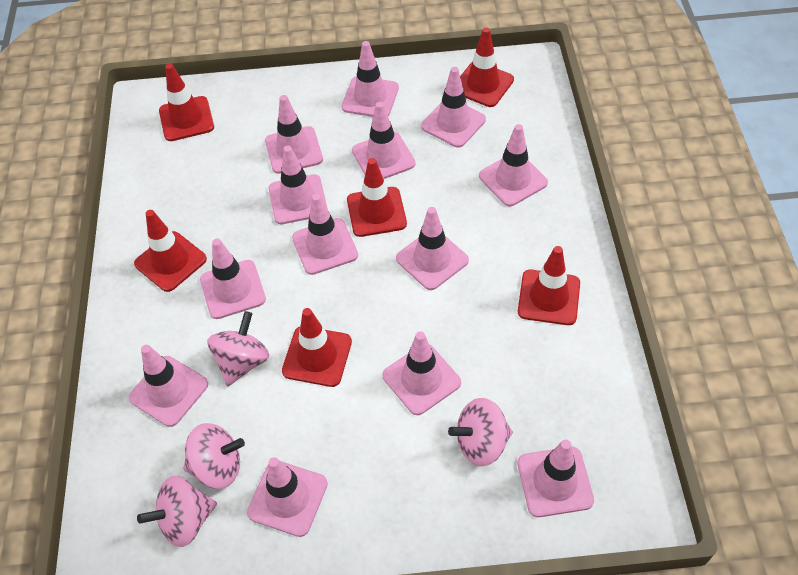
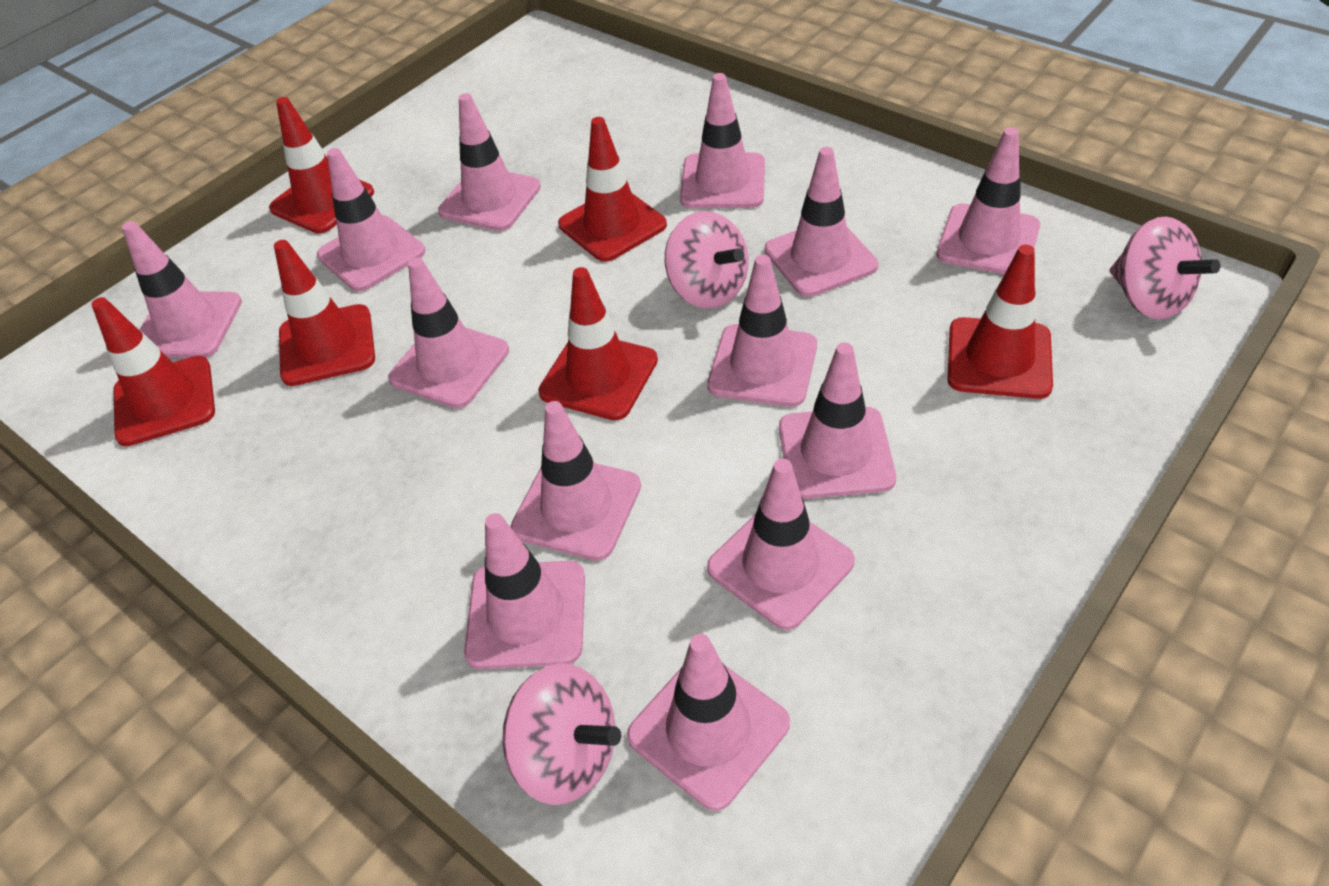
pink spinning top: [137,476,217,547] [184,423,245,489] [207,311,269,386] [448,398,513,466] = 4 -> [502,663,621,805] [665,211,749,309] [1110,216,1220,320] = 3

